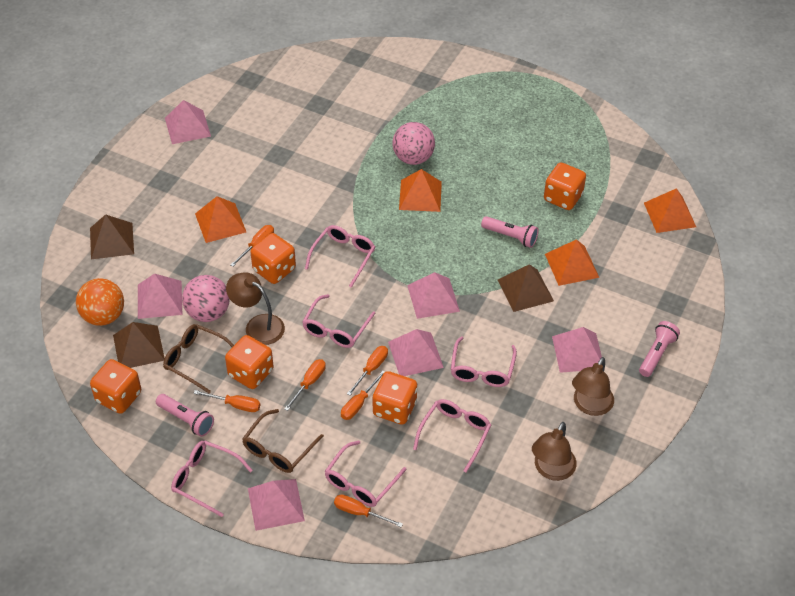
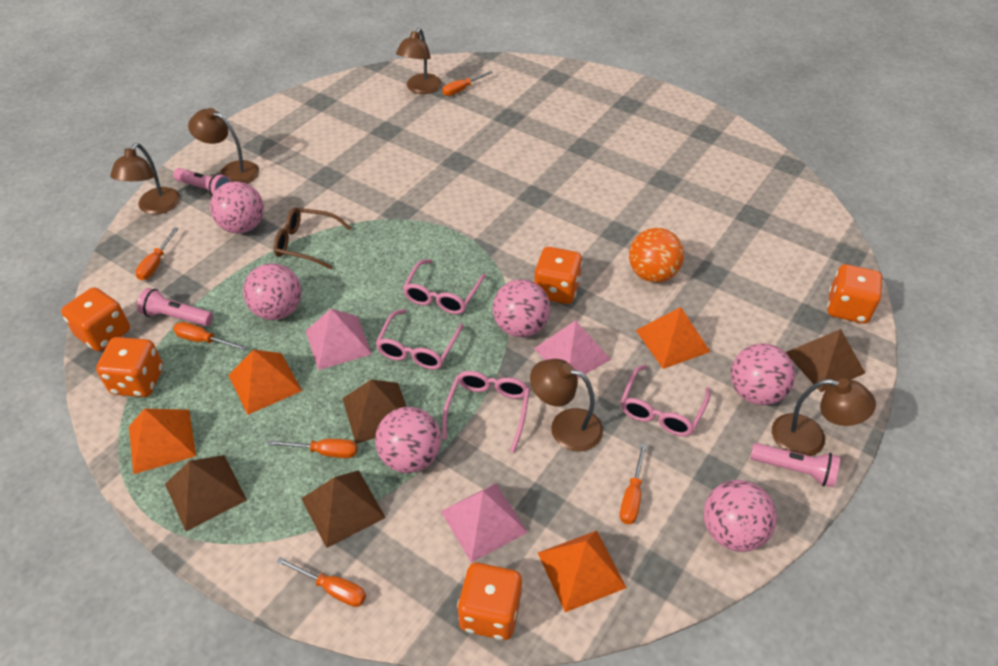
brown glasses: [163,324,234,393] [242,409,324,473] = 2 -> [274,207,351,269] = 1
brown lamp: [226,272,285,345] [532,422,577,481] [572,357,614,416] = 3 -> [110,143,181,214] [188,108,259,184] [396,28,442,94] [530,359,603,451] [772,378,876,456] = 5
brown pyramid: [90,214,134,259] [113,322,165,368] [498,264,554,312] = 3 -> [165,455,247,531] [301,470,386,548] [343,379,406,444] [785,329,865,392] = 4
pink ball: [182,275,230,322] [393,122,435,165] = 2 -> [210,181,264,234] [243,263,302,320] [375,407,441,473] [492,279,550,337] [704,480,777,552] [731,343,795,405] = 6
pink glasses: [171,440,253,517] [302,294,375,348] [305,225,375,288] [325,441,407,507] [413,399,491,473] [451,336,517,387] = 6 -> [376,309,464,370] [403,259,486,314] [442,371,530,453] [621,365,711,436] = 4
pink pyramid: [138,273,182,319] [165,100,211,144] [248,479,305,531] [388,329,444,376] [407,272,460,319] [552,327,602,373] = 6 -> [306,309,372,370] [441,483,528,563] [534,320,611,378] = 3

